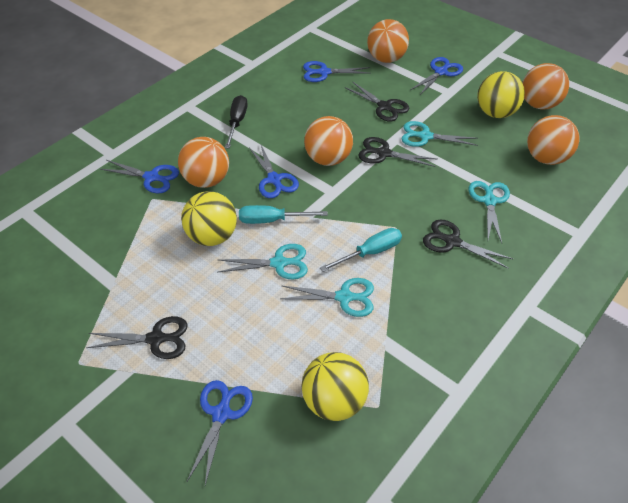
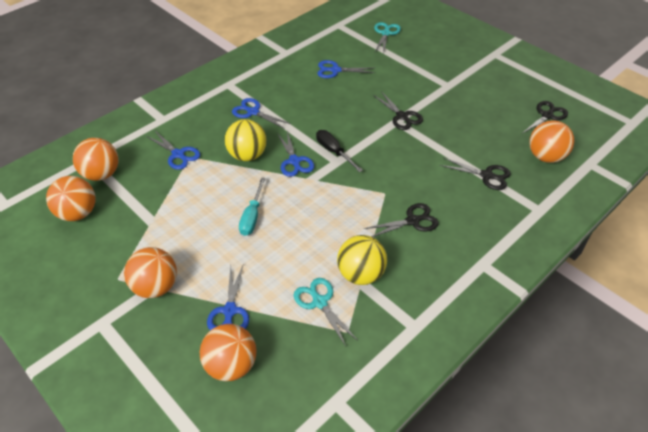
turquoise scissors: [217,244,308,279] [280,278,374,317] [402,121,478,147] [469,181,510,243] = 4 -> [294,278,358,346] [374,22,401,52] = 2
turquoise screwdriver: [239,205,328,224] [320,228,402,272] = 2 -> [239,177,266,236] = 1
yellow ball: [181,191,237,246] [301,352,369,421] [477,71,525,118] = 3 -> [225,119,267,161] [337,235,387,285] = 2

